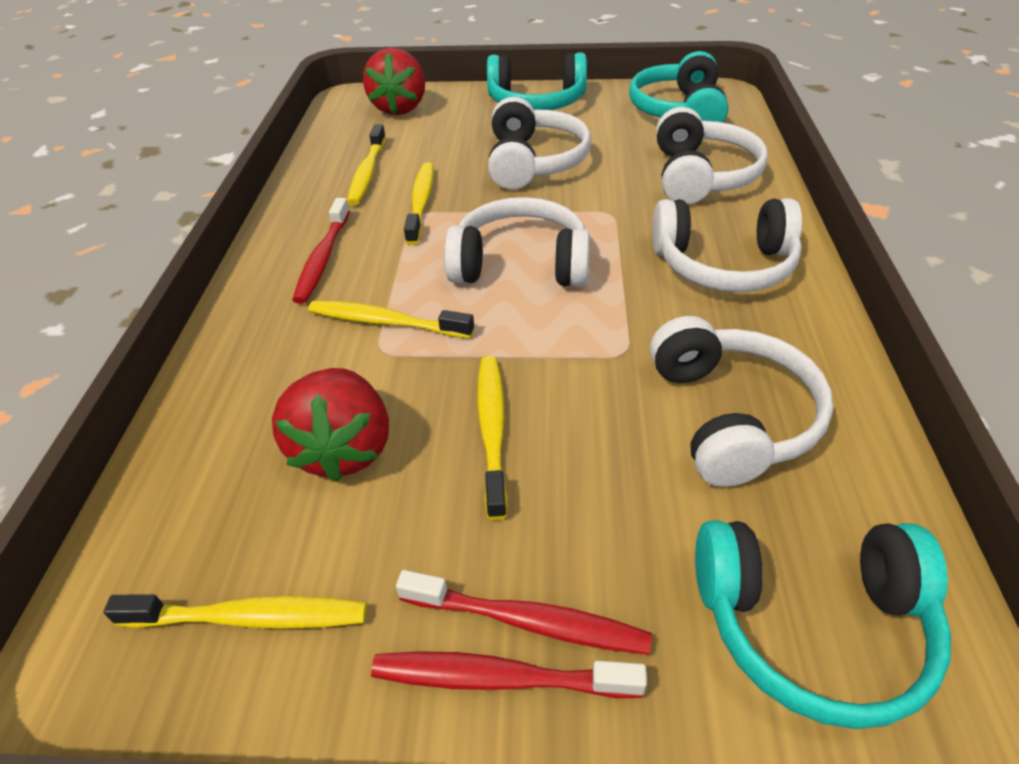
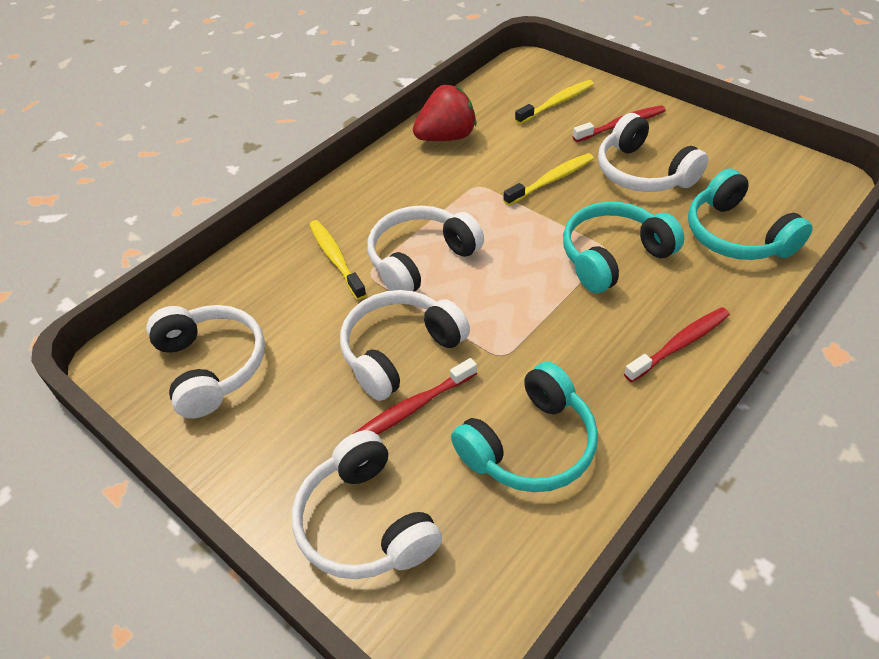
red strawberry: [272,368,389,482] [363,48,425,115] = 2 -> [413,85,476,141] = 1
yellow toothbrush: [104,594,367,629] [308,301,474,339] [347,125,386,205] [404,162,434,245] [477,356,508,520] = 5 -> [309,220,367,300] [503,153,594,206] [515,80,594,124] = 3

